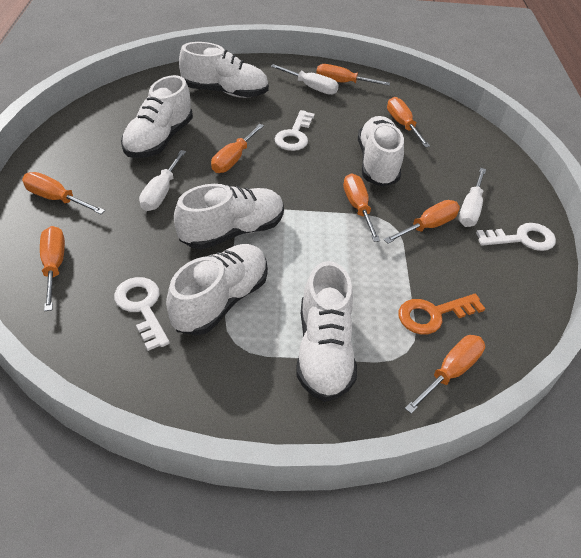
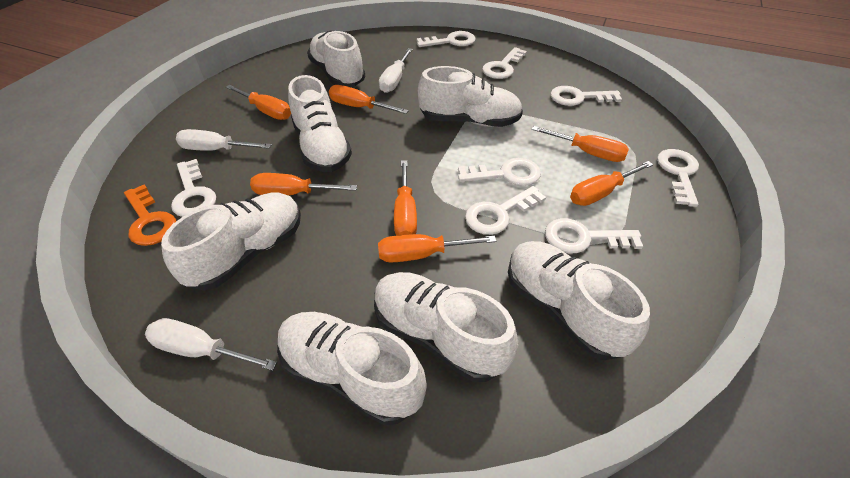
orange screwdriver: [22,172,105,214] [40,226,65,311] [211,124,264,173] [316,64,390,86] [343,174,380,242] [384,200,460,244] [387,97,430,148] [405,335,485,414] = 8 -> [226,85,291,120] [250,173,357,196] [329,85,409,114] [378,234,496,262] [394,160,417,236] [532,126,629,162] [570,161,653,206] = 7
white key: [114,277,170,351] [274,110,315,151] [476,223,556,251] = 3 -> [171,159,216,217] [416,31,476,47] [458,158,541,186] [465,186,546,235] [482,47,527,79] [545,218,643,253] [550,86,622,106] [657,149,699,207] = 8
white shoe: [121,75,193,158] [166,244,268,335] [174,184,284,249] [179,42,269,98] [296,261,357,402] [358,116,404,187] = 6 -> [161,193,301,290] [277,312,427,426] [288,75,352,172] [307,30,365,87] [374,272,518,382] [418,66,523,127] [508,241,650,360] = 7

